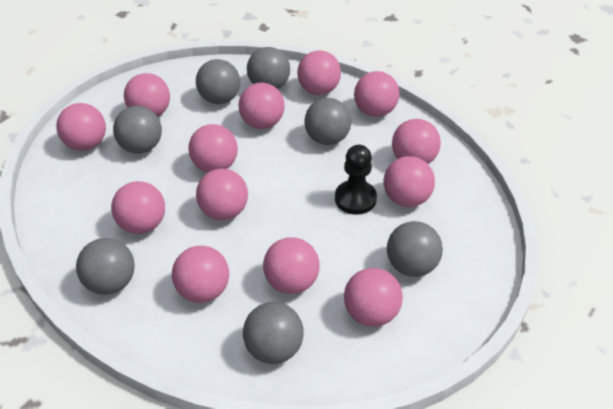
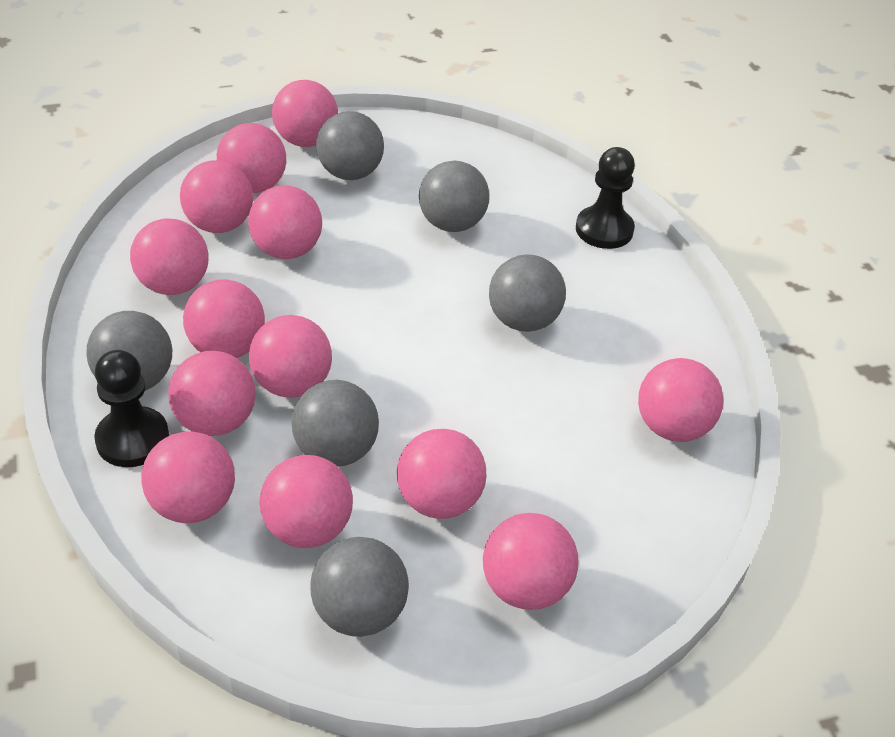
black pawn: [335,145,377,215] = 1 -> [94,350,169,467] [576,147,635,249] = 2
grey ball: [76,238,135,295] [113,106,162,154] [196,59,240,104] [243,302,304,364] [247,47,290,89] [304,98,351,145] [387,221,443,277] = 7 -> [86,311,172,391] [291,380,379,467] [310,537,409,637] [316,111,384,180] [419,161,489,232] [489,254,566,332] = 6

